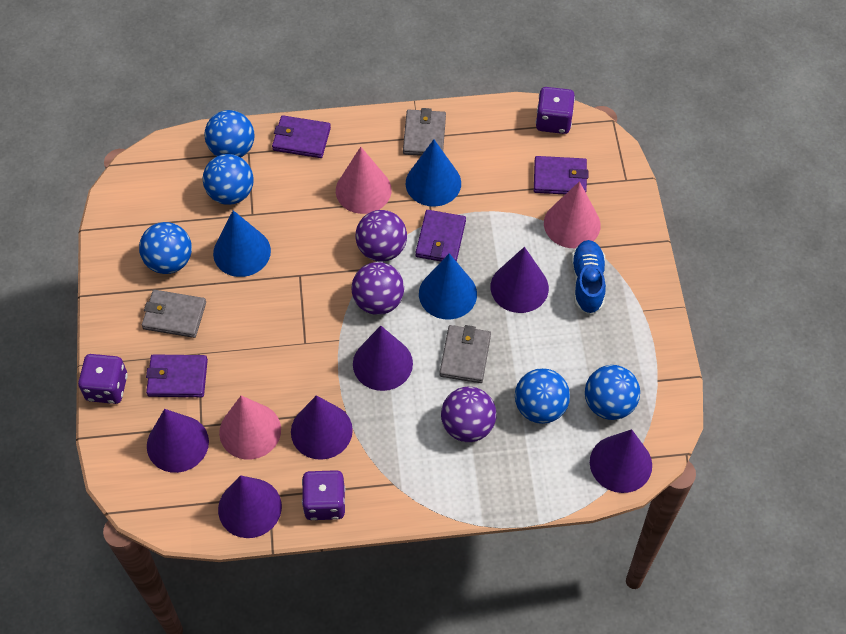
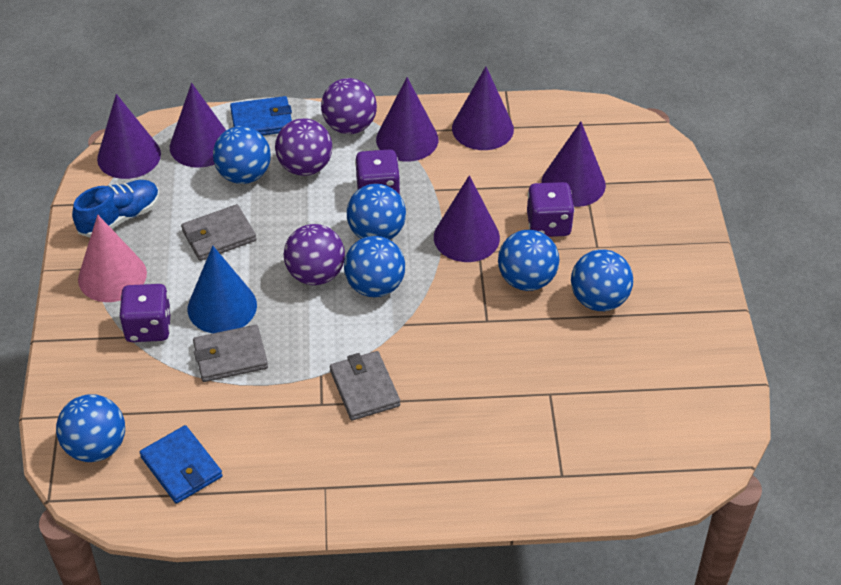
blue ball: [139,222,192,274] [203,154,254,205] [204,110,255,158] [515,368,570,424] [585,365,640,420] = 5 -> [56,394,125,462] [213,126,271,184] [344,236,405,297] [347,184,406,240] [498,230,559,291] [571,249,633,311] = 6
blue cone: [213,210,271,277] [406,140,461,207] [419,253,477,319] = 3 -> [188,245,257,333] = 1
blue wallet: none = 0 -> [140,425,223,504] [230,96,292,135] = 2
pink cone: [219,396,281,460] [336,147,392,214] [544,181,601,248] = 3 -> [78,214,147,302] = 1
purple wallet: [146,354,208,397] [272,115,331,158] [415,210,466,262] [534,156,588,194] = 4 -> none = 0

